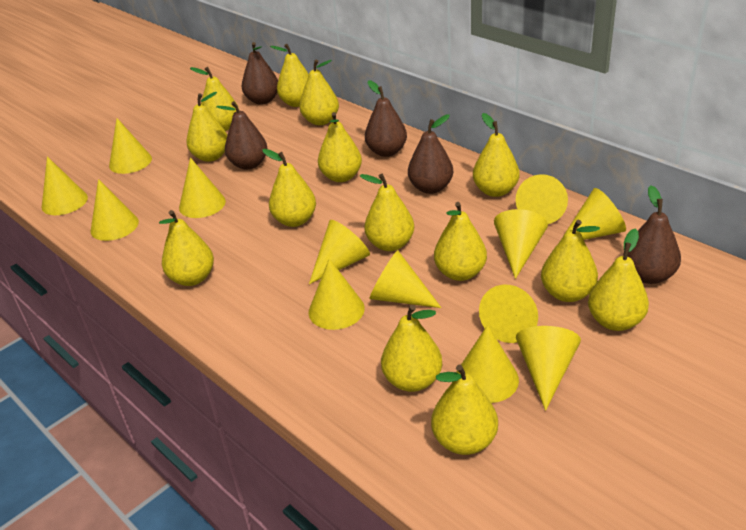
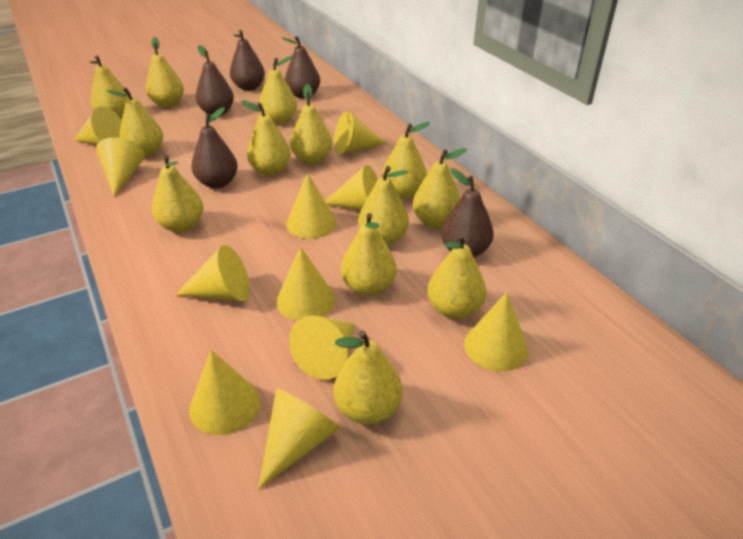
yellow cone: [42,157,88,215] [90,179,139,241] [109,118,152,174] [179,158,226,218] [309,220,370,284] [309,258,365,330] [369,250,441,308] [456,325,519,403] [479,285,538,343] [494,209,548,279] [516,174,568,224] [516,326,581,411] [560,188,626,241] = 13 -> [74,107,122,145] [96,138,145,196] [175,245,250,301] [189,350,260,435] [258,389,340,489] [276,246,335,321] [286,173,337,239] [289,315,354,380] [325,165,378,210] [334,111,386,154] [464,292,528,371] = 11
yellow pear: [159,210,214,286] [186,92,227,162] [190,67,239,131] [262,149,316,227] [270,44,309,107] [299,60,339,125] [318,112,362,182] [360,174,414,251] [381,305,442,392] [431,364,498,455] [434,202,487,281] [473,113,520,197] [541,220,600,302] [588,228,649,331] = 14 -> [89,55,129,119] [106,87,163,157] [146,37,184,107] [152,155,203,233] [242,100,291,176] [259,56,297,124] [290,84,332,164] [334,330,402,424] [341,213,396,296] [358,166,409,245] [382,122,430,199] [413,148,467,228] [427,234,486,319] = 13

